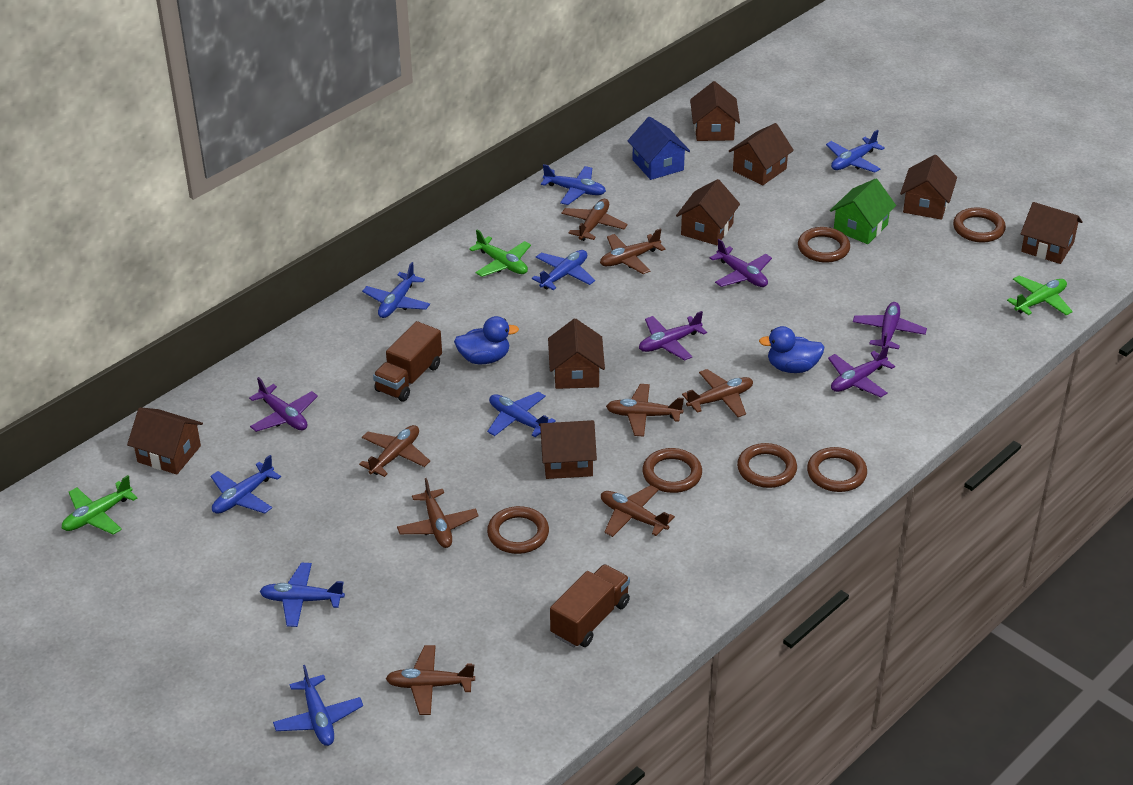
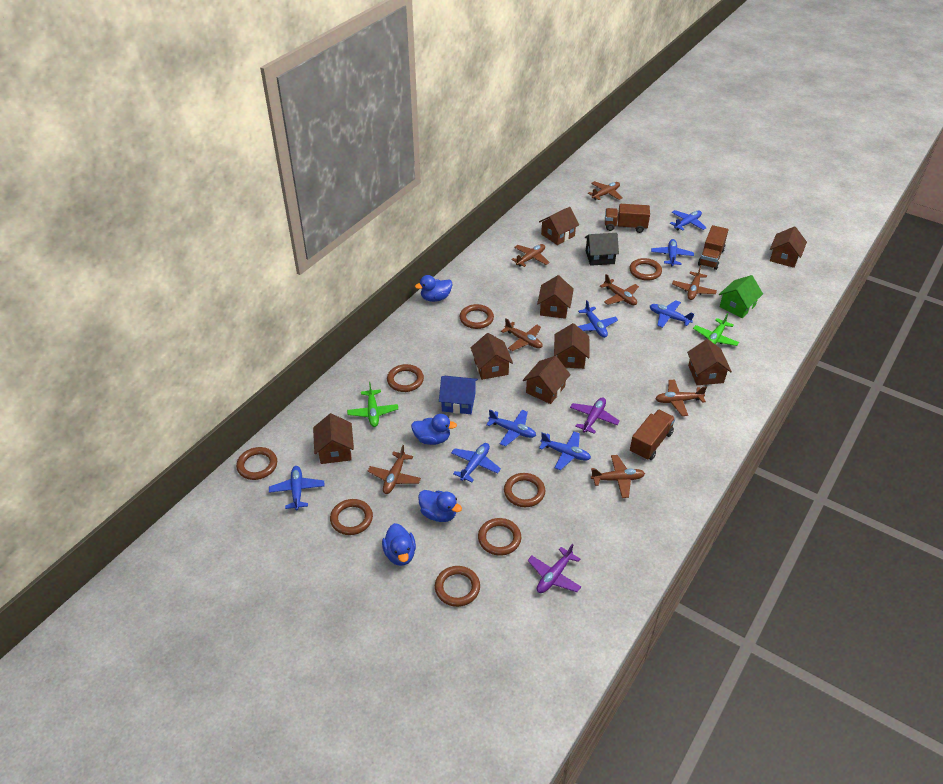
black house: none = 0 -> [585,233,619,266] = 1
blue duck: [454,316,519,364] [759,326,824,373] = 2 -> [382,523,416,566] [411,414,457,445] [415,275,452,302] [418,490,462,522] = 4
brown ring: [487,506,549,554] [642,448,702,493] [737,443,797,488] [798,227,850,263] [807,447,867,492] [953,207,1006,242] = 6 -> [236,447,277,480] [330,499,373,535] [387,364,424,392] [435,566,480,607] [460,304,494,329] [478,518,521,556] [504,473,545,507] [629,258,662,281] = 8
brown truck: [373,321,442,402] [550,564,630,647] = 2 -> [605,204,650,233] [630,410,676,460] [698,225,728,270] = 3
green plane: [62,475,137,535] [469,230,531,277] [1007,275,1073,316] = 3 -> [347,382,398,427] [693,313,739,346] = 2
purple plane: [249,377,318,432] [639,311,707,360] [710,239,772,287] [828,345,895,397] [853,302,927,349] = 5 -> [528,544,581,593] [570,397,620,434] = 2

